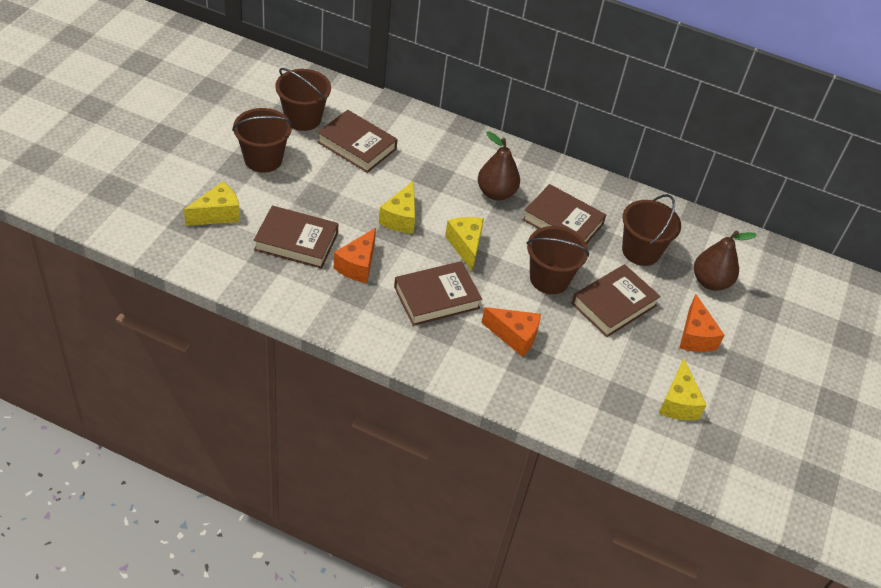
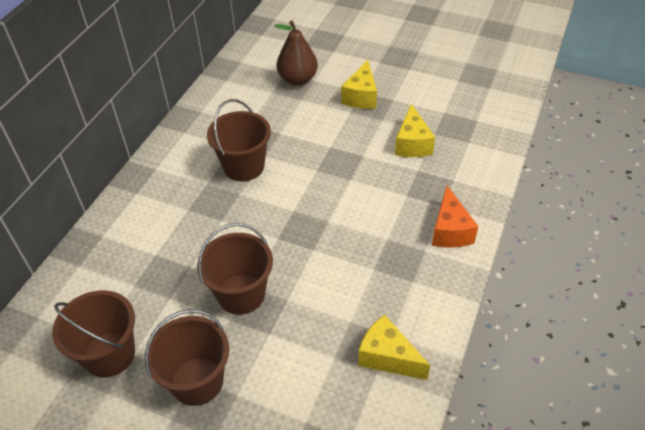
brown book: [254,206,339,269] [317,110,398,173] [394,261,482,326] [522,184,606,244] [571,264,661,337] = 5 -> none = 0
brown pear: [478,131,520,200] [694,230,757,291] = 2 -> [275,21,318,86] = 1
orange cheese: [334,228,376,283] [481,307,541,357] [679,294,724,352] = 3 -> [432,186,478,248] = 1
yellow cheese: [184,182,240,226] [379,180,415,234] [445,217,484,272] [659,359,706,420] = 4 -> [341,60,377,109] [358,315,430,380] [395,104,435,157] = 3

